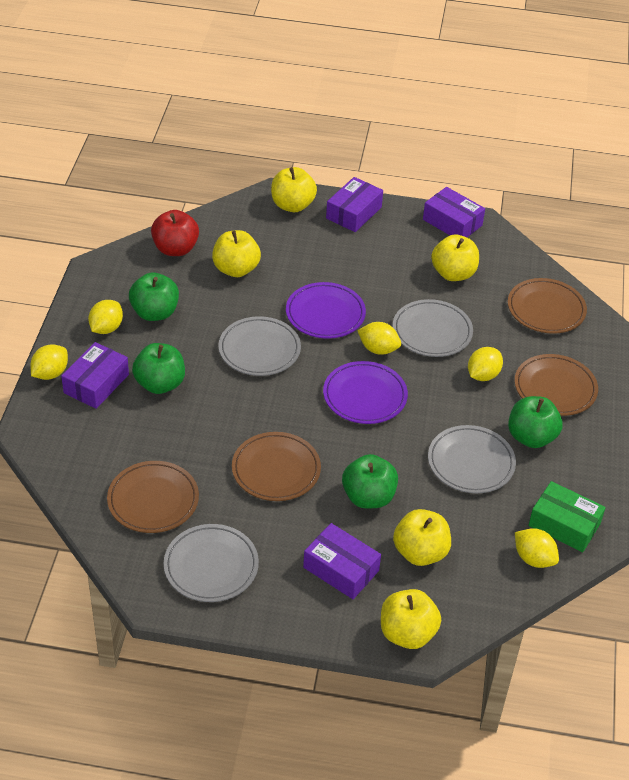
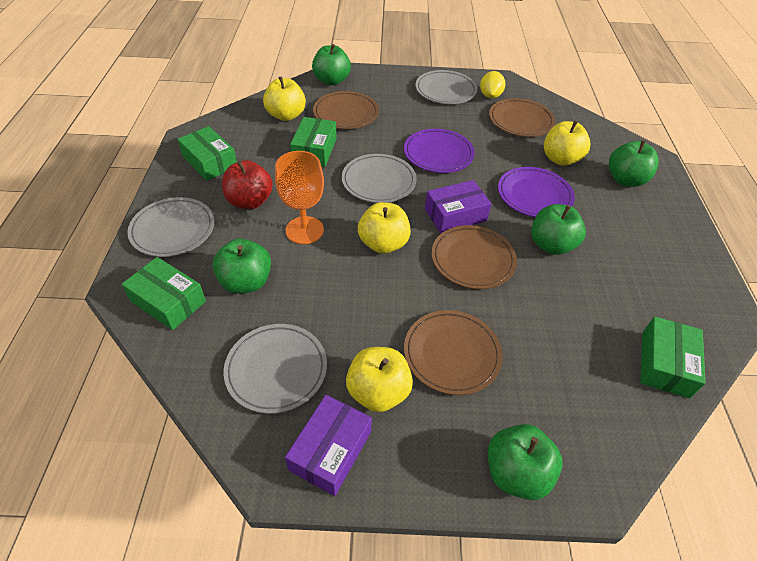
green apple: [129,272,179,321] [132,343,185,394] [342,454,398,508] [508,396,563,448] = 4 -> [212,239,271,294] [312,44,351,85] [488,424,563,500] [531,204,586,255] [609,140,659,187] = 5
green box: [528,481,606,552] = 1 -> [122,257,206,330] [177,126,237,181] [290,117,337,167] [640,316,705,398] = 4
orange goblet: none = 0 -> [275,151,324,244] = 1
purple box: [61,342,129,409] [303,523,381,599] [326,177,383,232] [423,187,485,237] = 4 -> [285,395,372,496] [425,180,492,233] = 2
yellow apple: [212,230,261,277] [271,167,317,212] [381,589,441,649] [393,509,451,566] [431,235,479,281] = 5 -> [263,76,306,121] [346,347,413,412] [358,202,411,254] [544,120,590,166] = 4
yellow lemon: [30,344,68,380] [88,300,123,334] [357,322,401,355] [468,347,503,381] [515,528,559,568] = 5 -> [480,71,506,99] = 1

